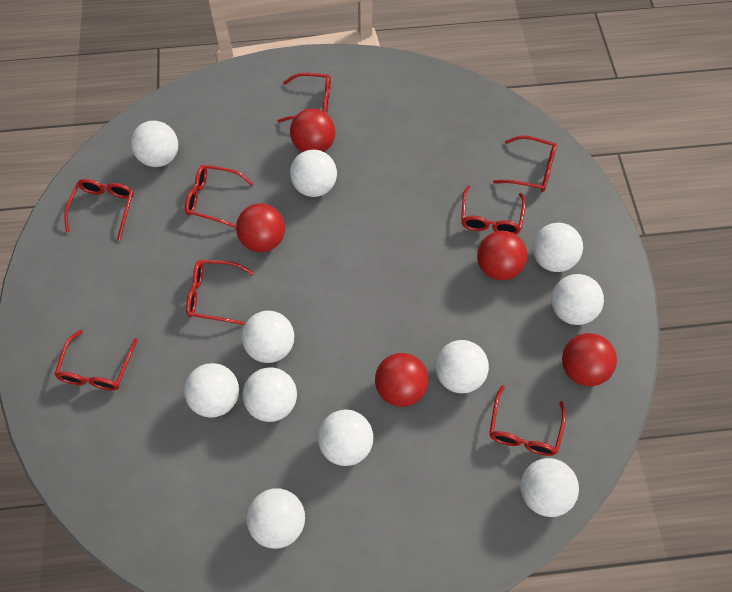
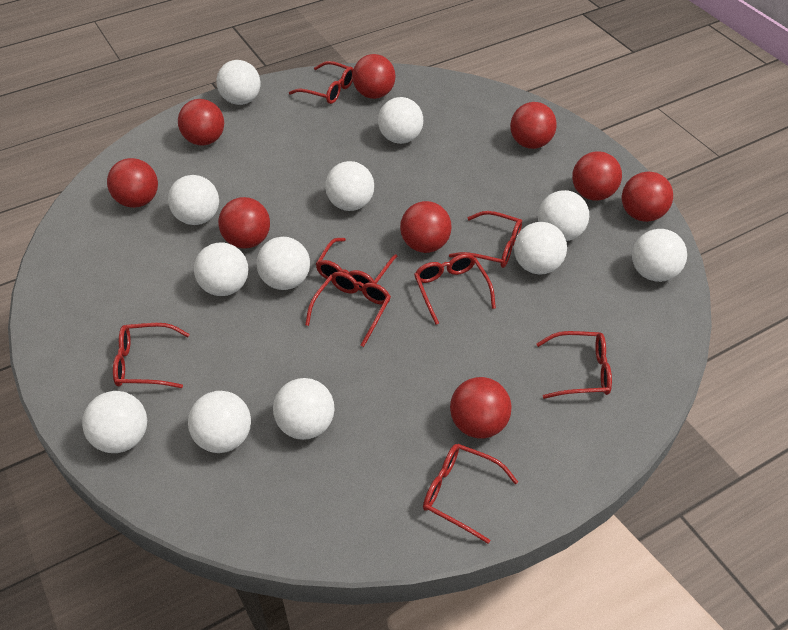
red ball: [236,203,285,252] [290,108,335,152] [375,353,429,407] [477,231,527,280] [562,333,617,386] = 5 -> [107,158,158,208] [178,99,224,146] [218,197,270,249] [352,54,395,99] [400,201,452,253] [450,377,511,439] [510,102,557,149] [572,152,622,201] [622,171,673,222] = 9
white ball: [131,121,178,167] [184,363,239,418] [242,311,294,363] [243,368,297,422] [247,488,305,549] [290,149,337,197] [318,410,373,466] [435,340,489,393] [520,458,579,517] [532,223,583,272] [551,274,604,325] = 11 -> [82,391,147,453] [168,175,219,225] [188,391,251,453] [194,243,249,296] [217,60,260,105] [256,237,310,290] [273,378,334,440] [325,161,374,211] [378,97,423,144] [514,222,567,275] [538,190,589,241] [632,229,687,282] = 12

